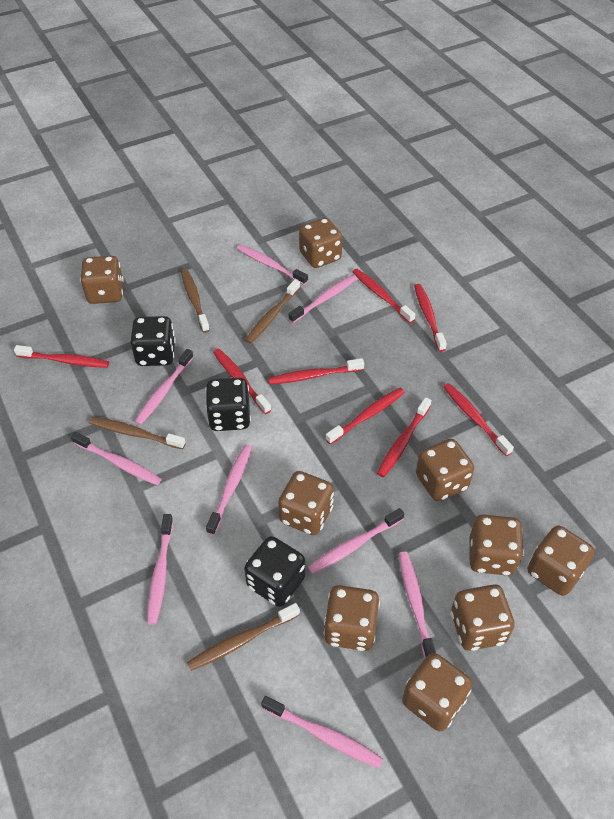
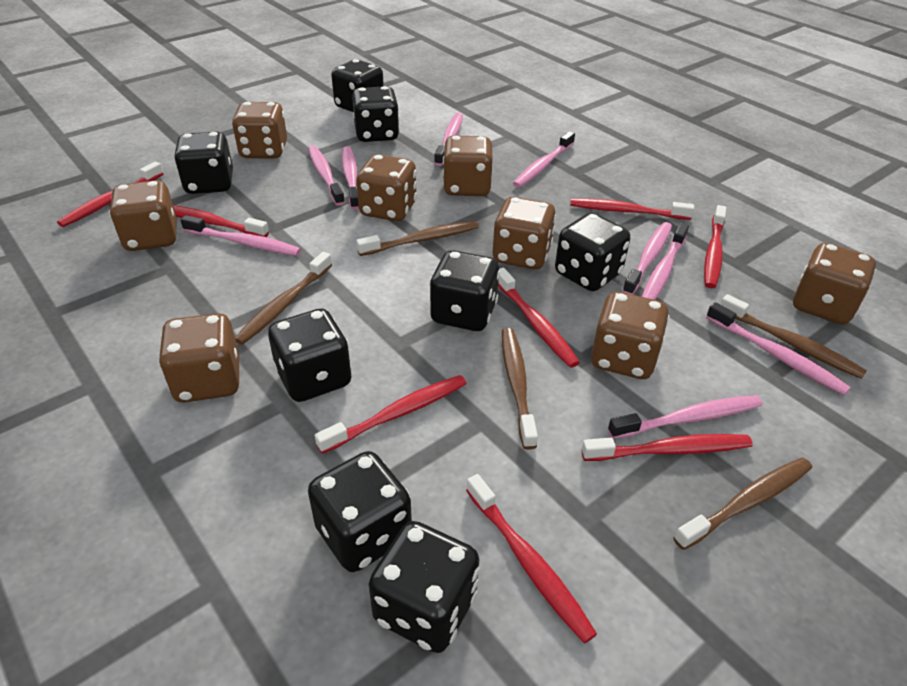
black dice: [130,316,176,366] [205,378,251,431] [244,536,305,607] = 3 -> [174,132,233,194] [268,309,352,402] [308,451,412,572] [331,59,384,112] [352,86,400,142] [369,521,479,653] [429,250,500,331] [555,213,630,291] = 8
brown dice: [80,256,124,304] [278,471,334,535] [299,218,343,268] [324,585,380,651] [402,653,472,731] [416,439,474,501] [451,584,515,651] [469,515,524,576] [528,526,595,596] = 9 -> [109,180,177,251] [158,313,239,402] [232,102,287,159] [356,154,417,221] [442,135,493,196] [493,197,556,269] [591,292,669,379] [793,243,876,325] = 8
brown toothbrush: [89,417,186,449] [181,269,210,333] [187,603,300,671] [245,279,300,344] = 4 -> [235,252,332,345] [356,221,479,256] [502,328,538,450] [673,457,812,550] [720,294,867,379] = 5

